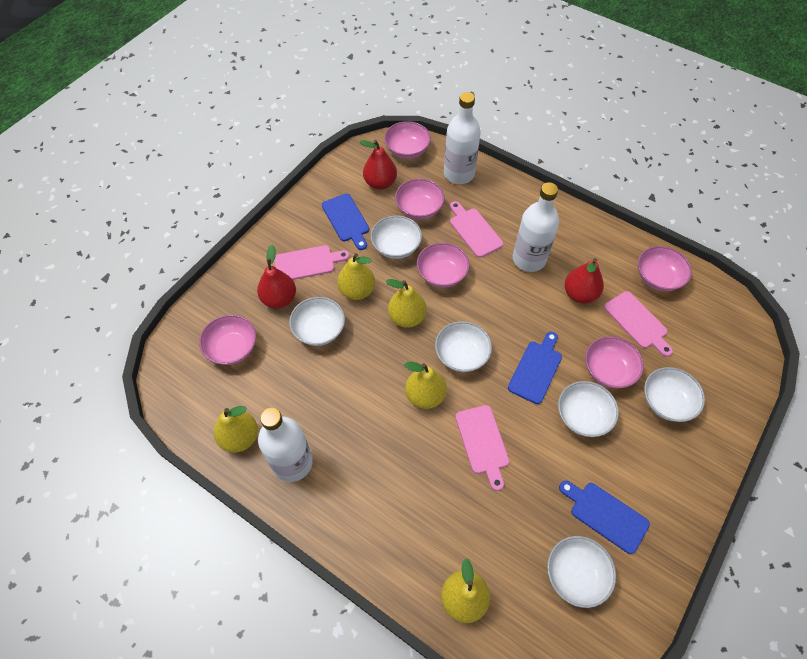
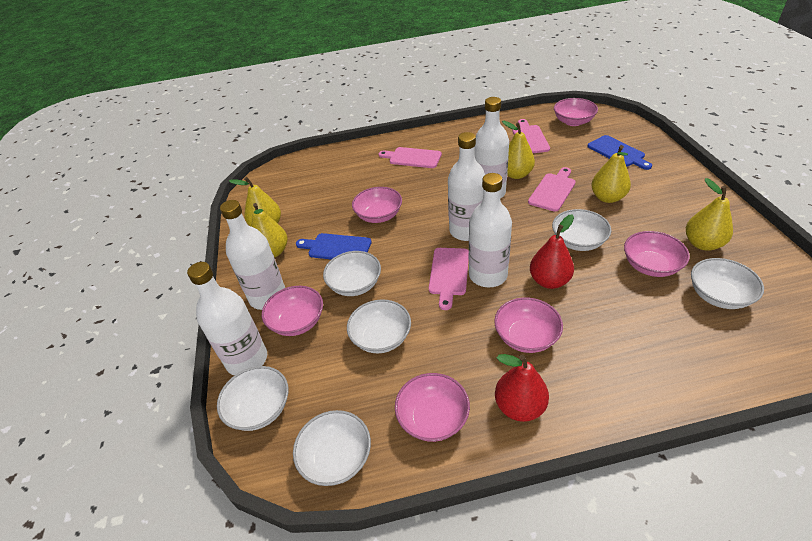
blue cutting board: [322,194,369,250] [508,332,562,404] [559,481,650,554] = 3 -> [296,233,371,260] [587,135,652,170] = 2
red pear: [257,245,296,308] [360,140,397,190] [565,258,604,303] = 3 -> [495,354,549,422] [530,214,574,289] = 2
white bottle: [258,408,313,482] [444,92,481,184] [513,182,559,272] = 3 -> [187,262,267,376] [220,200,285,310] [448,132,485,241] [469,173,512,287] [474,97,509,198] = 5

